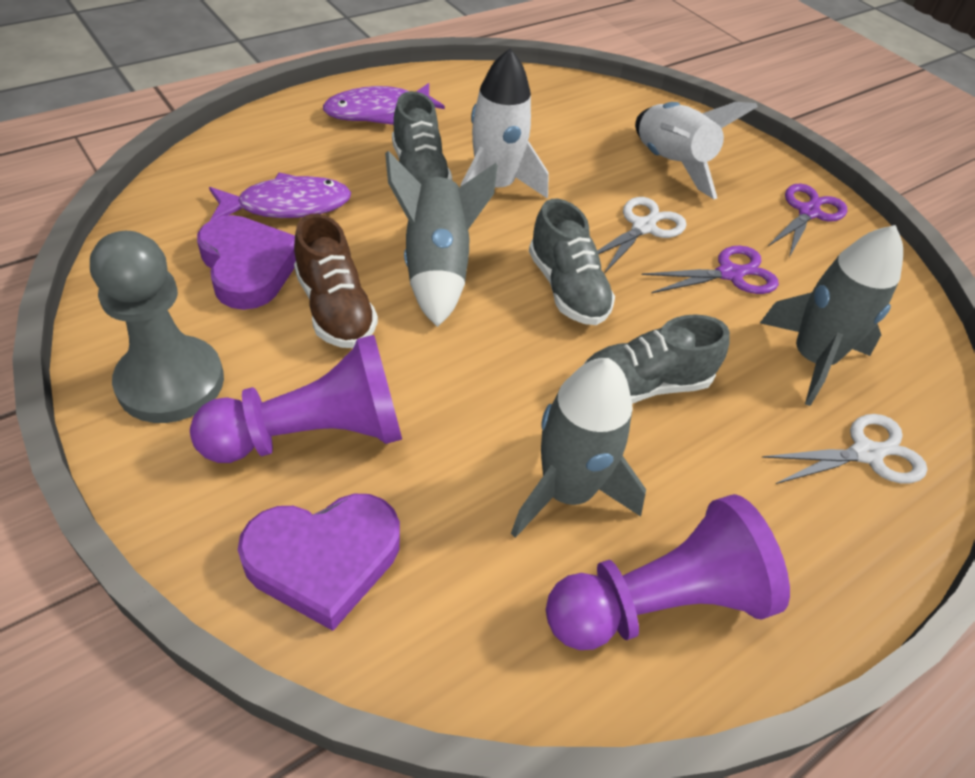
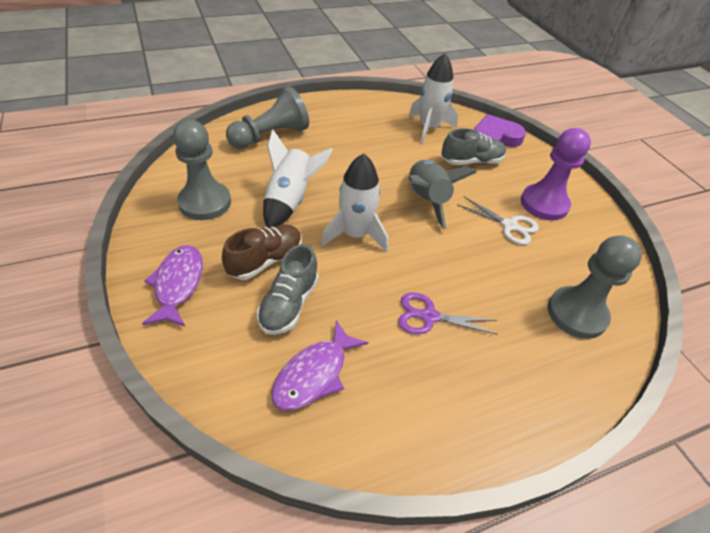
grey pawn: [90,231,224,423] = 1 -> [173,120,231,220] [226,86,309,149] [548,235,642,339] = 3
grey rocket: [385,151,497,327] [511,358,646,538] [760,225,903,406] = 3 -> [408,160,477,229] = 1
grey shoe: [392,91,452,182] [529,199,615,325] [583,314,730,404] = 3 -> [257,244,319,335] [442,128,506,165] = 2
purple heart: [197,215,296,310] [238,494,400,631] = 2 -> [474,114,526,147] = 1
purple pawn: [190,335,402,463] [546,494,790,650] = 2 -> [521,128,591,220] = 1
purple scissors: [642,246,779,294] [768,184,847,258] = 2 -> [398,292,498,335] = 1
white rocket: [460,48,549,199] [635,102,758,199] = 2 -> [263,129,333,228] [321,153,388,252] [409,53,458,143] = 3
white scissors: [597,197,687,274] [762,414,927,484] = 2 -> [458,197,539,245] = 1

